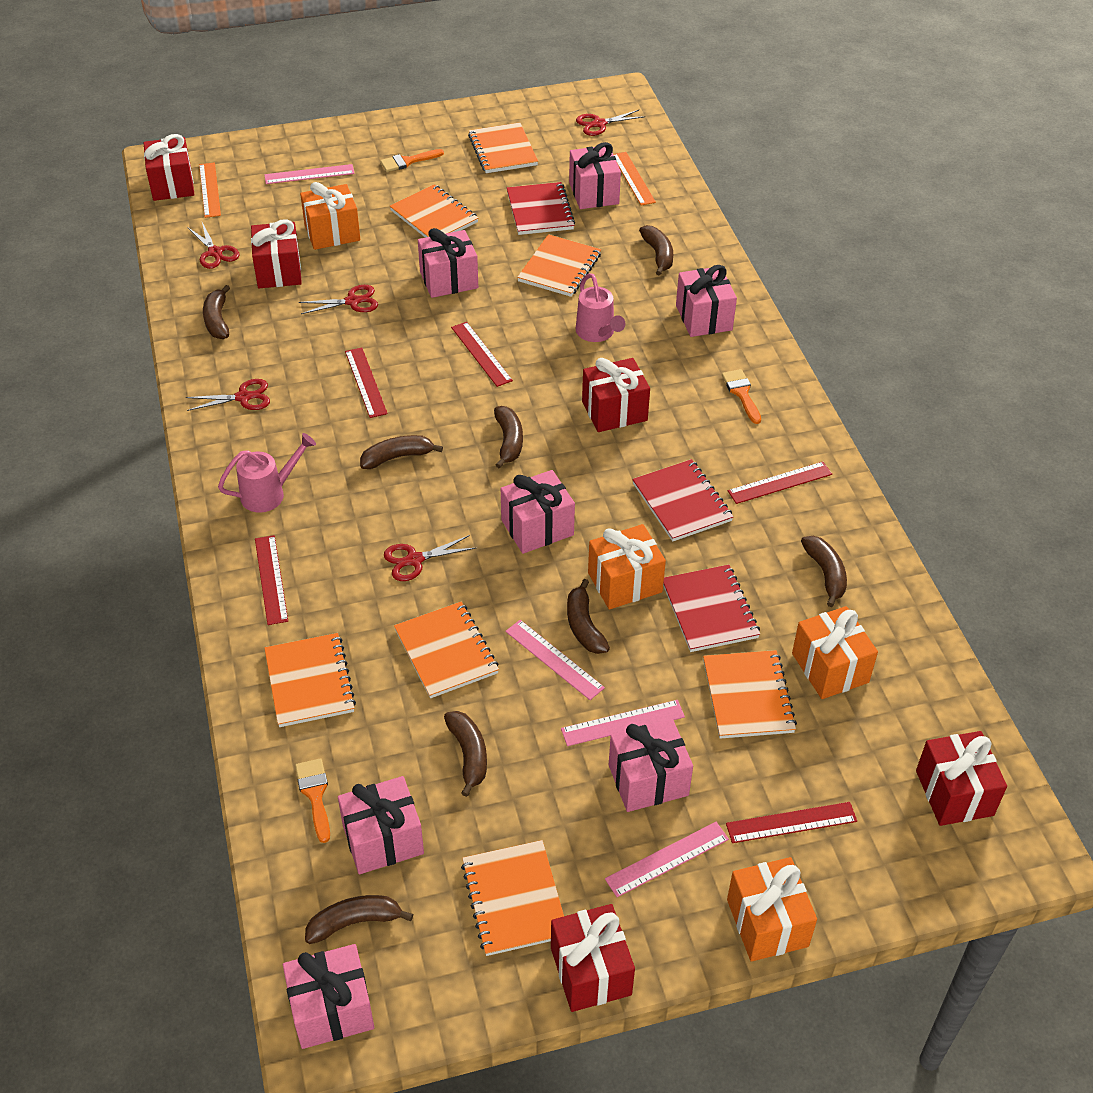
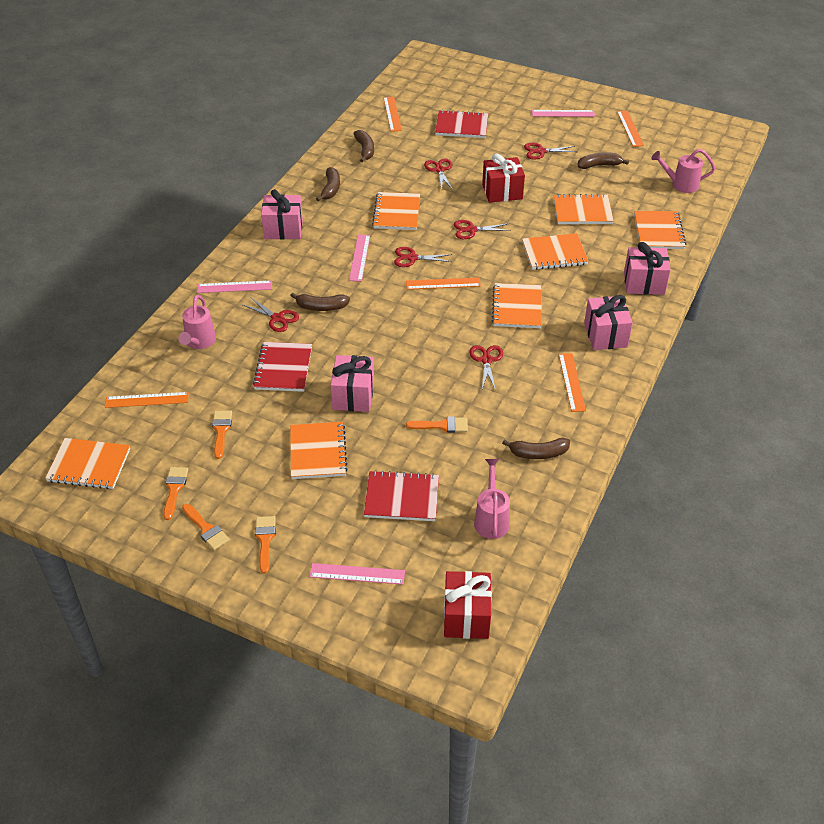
brown banana: [203,285,230,339] [305,895,413,944] [360,435,443,469] [444,711,487,797] [494,406,523,469] [567,579,610,654] [639,225,673,276] [801,536,847,607] = 8 -> [290,293,350,311] [316,167,340,201] [354,130,374,162] [502,438,570,459] [578,152,629,169] = 5
orange brush: [295,758,330,843] [380,149,444,172] [722,369,761,424] = 3 -> [163,467,188,520] [182,504,230,550] [212,410,232,459] [255,516,276,574] [406,416,468,433] = 5
orange gift: [300,182,360,250] [588,524,666,610] [727,857,817,962] [792,606,878,699] = 4 -> none = 0
orange ruler: [199,162,221,218] [613,152,656,205] = 2 -> [105,392,189,408] [383,96,402,132] [406,277,481,290] [559,353,586,412] [617,110,644,147] = 5
pink gift: [283,944,374,1049] [338,776,424,874] [418,228,478,298] [501,470,575,554] [569,142,621,209] [609,719,693,812] [676,265,737,337] = 7 -> [261,189,303,239] [331,355,374,412] [584,295,633,350] [624,242,671,295] = 4
pink watering can: [218,433,316,513] [576,273,625,342] = 2 -> [178,295,216,349] [474,459,510,539] [651,149,715,193] = 3
red gift: [144,134,194,201] [251,219,302,288] [551,904,635,1012] [582,358,650,432] [916,731,1007,826] = 5 -> [444,571,492,639] [482,153,525,203] = 2
red ruler: [255,535,288,625] [345,347,388,418] [451,322,513,387] [726,802,857,843] [728,462,832,504] = 5 -> none = 0
red scissors: [186,379,270,411] [187,222,240,269] [299,285,378,314] [384,535,476,581] [576,110,645,136] = 5 -> [243,297,299,332] [394,247,452,267] [424,159,453,190] [454,220,511,239] [469,345,503,390] [524,143,577,160] = 6

